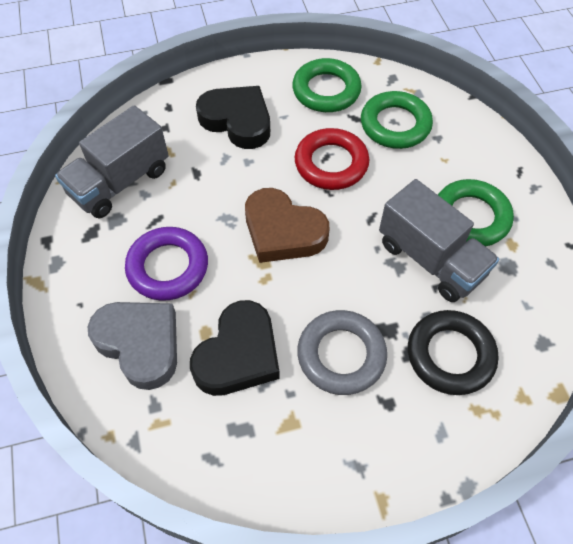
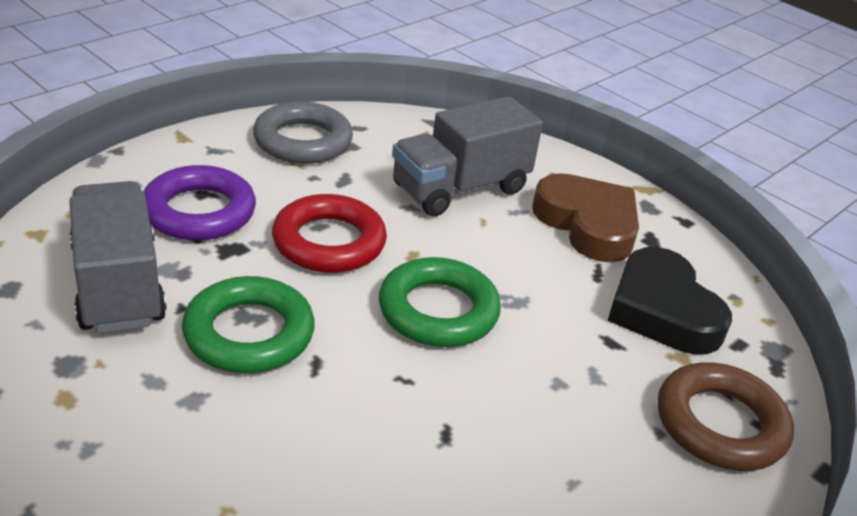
black heart: [190,300,280,396] [196,86,270,149] = 2 -> [608,247,732,355] = 1
black ring: [408,310,498,395] = 1 -> none = 0
brown ring: none = 0 -> [658,363,794,471] = 1
green ring: [292,58,362,112] [361,91,433,149] [438,179,514,247] = 3 -> [182,276,315,373] [379,257,501,347] = 2
grey heart: [87,302,177,390] = 1 -> none = 0

